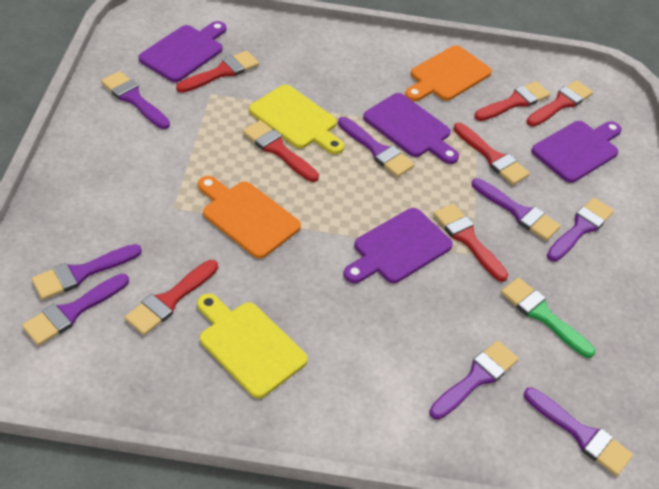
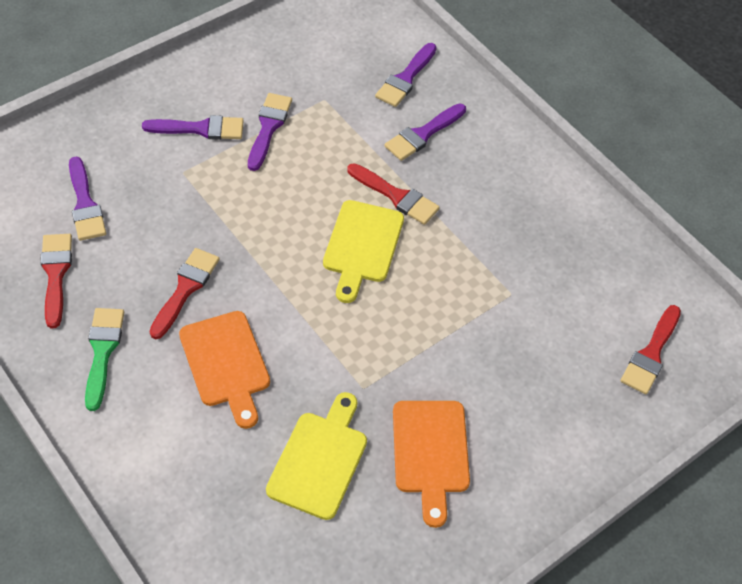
purple brush: [22,274,129,346] [32,244,142,300] [101,71,170,129] [338,117,414,177] [429,340,519,420] [472,178,561,241] [524,387,633,476] [547,197,614,262] = 8 -> [69,156,106,241] [142,115,244,140] [248,93,292,171] [375,43,437,107] [384,104,466,161] = 5
purple cutting board: [138,21,226,82] [344,208,453,283] [363,93,459,164] [531,121,622,183] = 4 -> none = 0
red brush: [125,260,218,335] [176,51,259,93] [243,120,319,182] [433,204,508,282] [453,123,530,185] [474,81,550,121] [526,80,593,127] = 7 -> [40,234,72,329] [149,248,220,339] [347,163,440,225] [621,305,681,394] = 4

